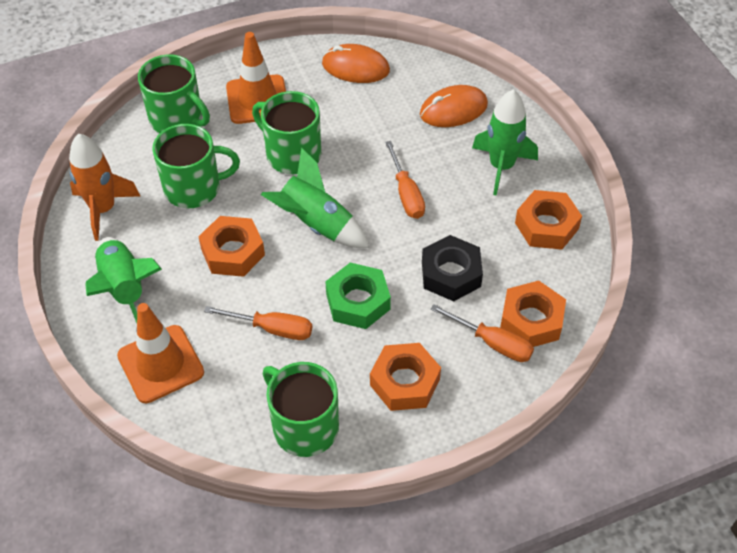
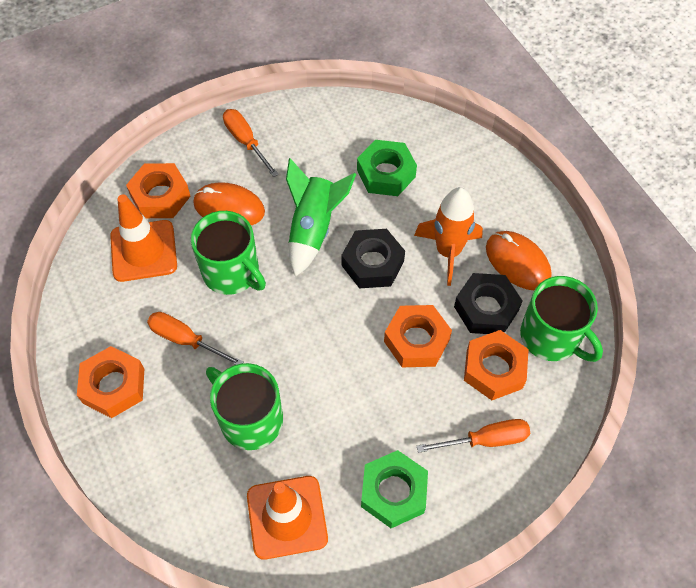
black nut: [422,235,483,301] = 1 -> [341,229,405,289] [454,273,522,334] = 2
green mug: [138,54,210,133] [152,124,240,208] [252,91,321,174] [263,362,339,457] = 4 -> [191,211,266,295] [206,363,283,450] [520,276,603,362] = 3
green nut: [325,263,391,329] = 1 -> [357,140,417,196] [361,450,428,528] = 2
green rocket: [85,237,162,323] [261,147,369,248] [472,90,538,196] = 3 -> [286,158,356,277] = 1

